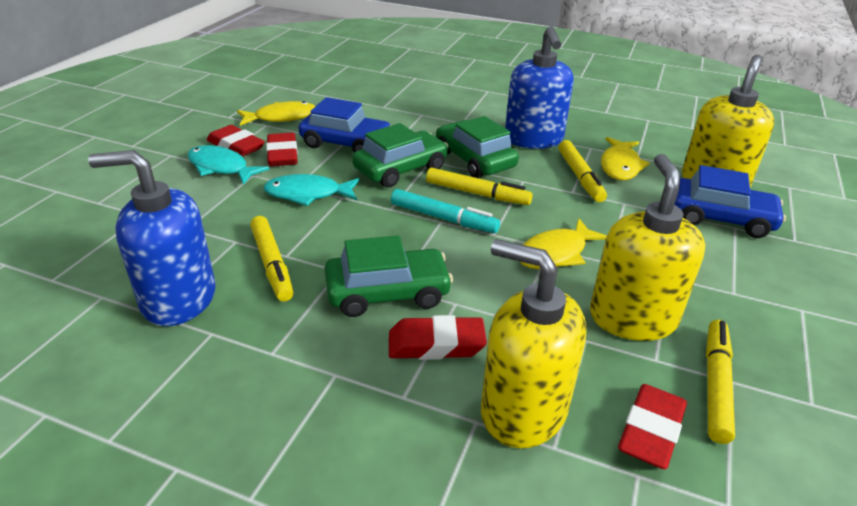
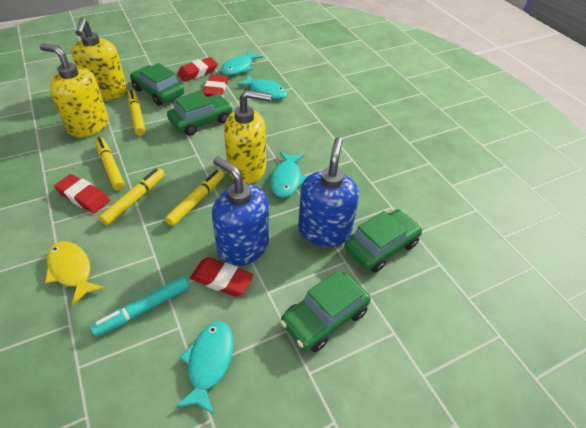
blue car: [299,97,391,152] [674,165,786,238] = 2 -> none = 0
green car: [325,235,453,317] [352,123,448,188] [436,116,519,178] = 3 -> [130,63,184,106] [167,90,233,136] [280,271,371,352] [344,209,422,273] = 4
turquoise fish: [187,145,269,185] [263,174,360,206] = 2 -> [175,321,233,415] [221,50,263,75] [236,75,288,99] [270,151,307,198] = 4
yellow fish: [237,101,315,126] [521,218,607,269] [601,137,650,180] = 3 -> [45,241,105,306] = 1

